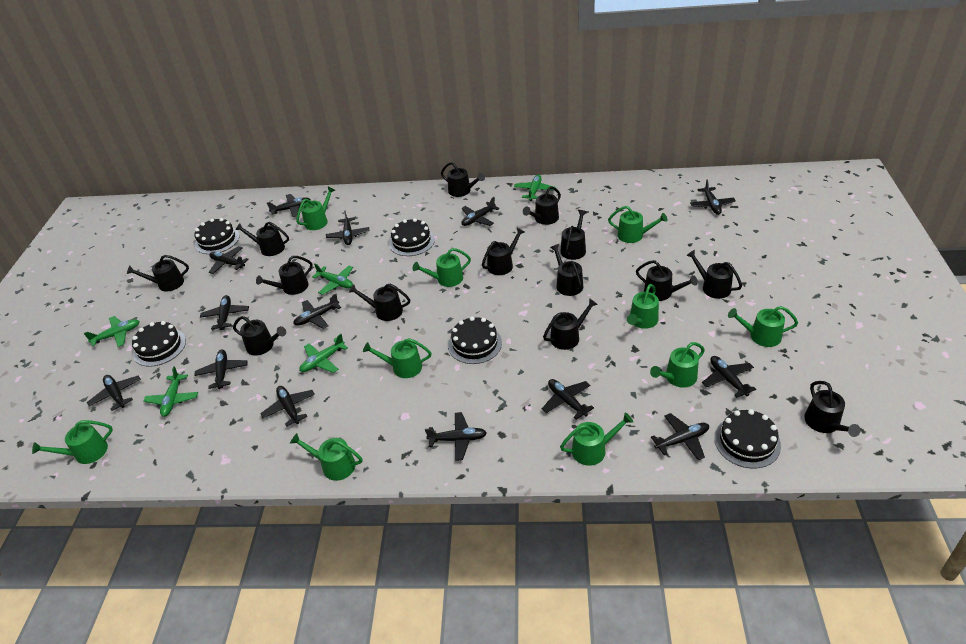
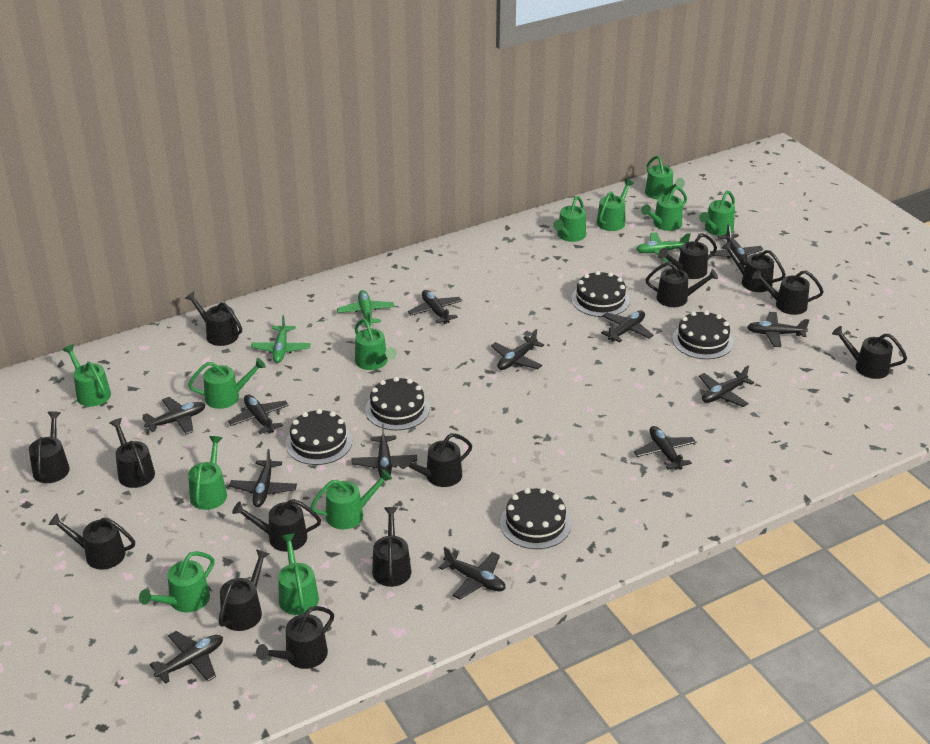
black plane: [87,375,141,411] [194,350,248,389] [200,295,249,330] [209,246,249,274] [260,386,315,427] [267,194,311,217] [293,294,341,329] [326,210,369,245] [425,412,487,461] [461,197,499,226] [542,379,594,420] [651,413,709,460] [690,180,736,215] [702,356,756,398] = 14 -> [142,397,205,435] [150,631,223,684] [228,394,289,434] [229,449,297,507] [352,424,417,481] [408,290,462,324] [438,547,506,599] [491,329,544,370] [601,310,654,342] [634,426,696,470] [699,365,754,407] [710,224,763,265] [747,312,810,347] = 13
green plane: [84,316,140,347] [143,366,198,417] [299,334,348,373] [312,263,353,295] [514,174,556,201] = 5 -> [251,315,310,363] [337,290,394,326] [636,232,691,263] = 3
green watering can: [32,420,113,464] [290,433,363,481] [296,187,335,230] [363,338,431,378] [413,248,471,287] [560,413,633,466] [608,206,667,243] [627,284,659,329] [650,342,705,388] [728,306,798,347] = 10 -> [62,344,111,407] [139,551,215,612] [188,358,266,409] [188,436,227,510] [278,534,319,615] [310,469,392,529] [355,319,397,370] [553,196,586,242] [597,179,634,231] [641,186,687,231] [645,155,685,199] [699,191,735,236] = 12

